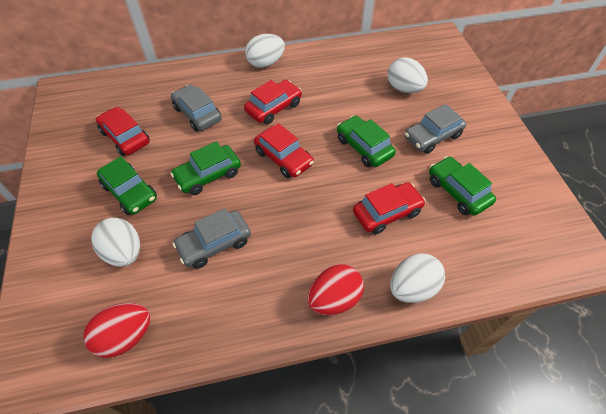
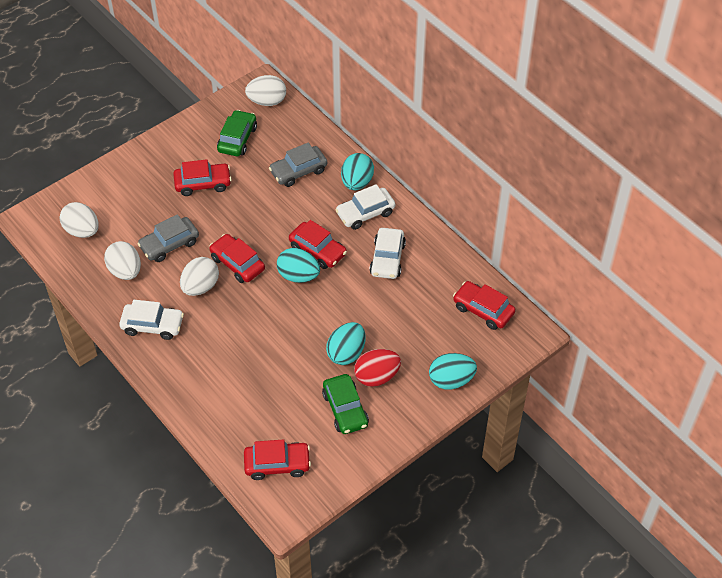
green car: [97,156,157,215] [171,141,241,195] [337,116,396,167] [429,156,496,216] = 4 -> [217,110,257,156] [322,374,369,434] = 2
grey car: [171,85,222,132] [173,208,251,269] [404,104,466,154] = 3 -> [137,214,199,262] [269,142,327,187] = 2
red car: [96,107,150,156] [244,80,302,124] [254,123,314,178] [353,182,426,234] = 4 -> [173,159,232,196] [209,234,265,283] [244,439,311,480] [289,220,347,269] [453,281,516,330] = 5
red egg: [84,303,150,358] [308,265,364,315] = 2 -> [354,349,401,387] = 1
turquoise egg: none = 0 -> [277,248,320,283] [326,322,366,365] [341,153,374,190] [429,353,477,390] = 4
white car: none = 0 -> [119,300,184,340] [335,184,395,230] [369,228,406,279] = 3

